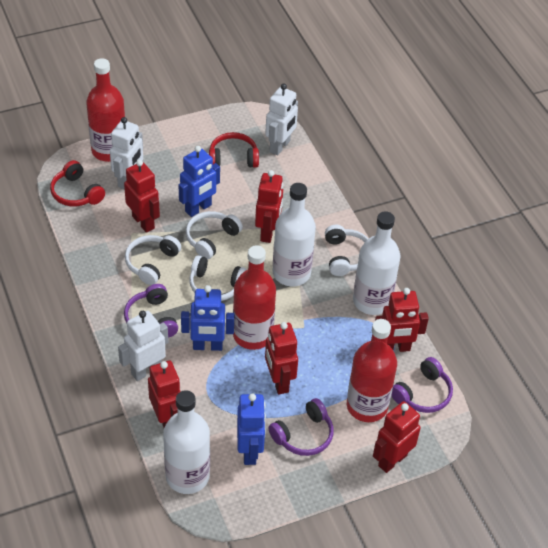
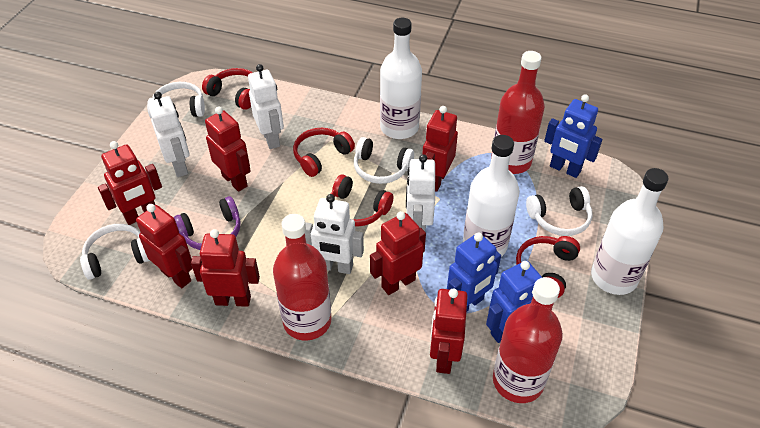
purple headphones: [124,284,178,338] [268,398,334,456] [391,357,453,413] = 3 -> [174,196,240,250] = 1
red headphones: [50,160,105,206] [209,132,259,168] = 2 -> [202,68,253,110] [293,128,355,177] [331,174,393,226] [516,236,580,298] = 4
red robot: [124,160,160,233] [148,361,181,428] [255,170,283,243] [265,322,298,395] [373,401,421,473] [375,288,429,352] = 6 -> [98,141,162,225] [136,204,193,288] [191,229,260,307] [205,106,251,192] [370,211,426,295] [422,106,458,192] [430,288,468,374] = 7
white robot: [110,117,143,189] [118,311,168,381] [265,84,298,156] = 3 -> [148,92,190,177] [248,64,284,149] [305,194,364,274] [406,154,435,231] = 4

